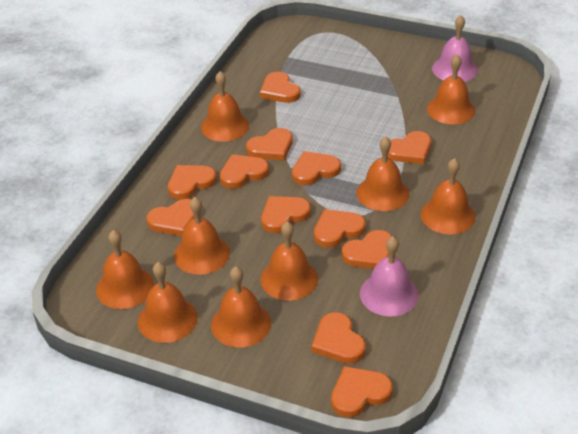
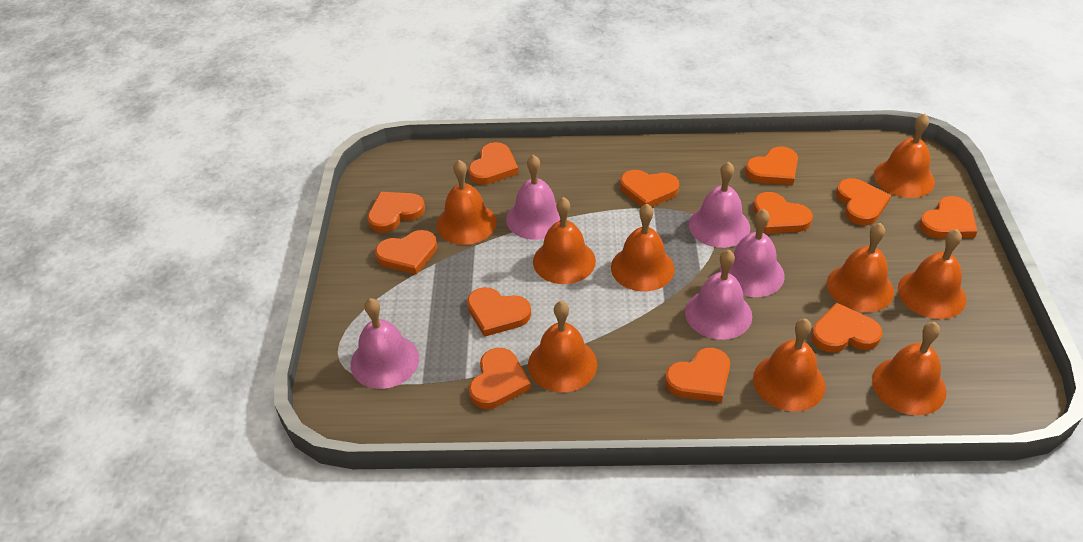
pink bell: [360,236,419,316] [432,15,478,82] = 2 -> [351,298,419,389] [506,155,560,240] [685,250,752,340] [689,162,750,248] [720,209,785,297] = 5

